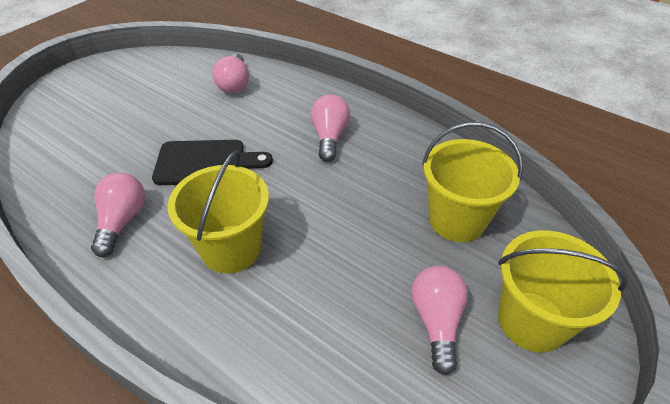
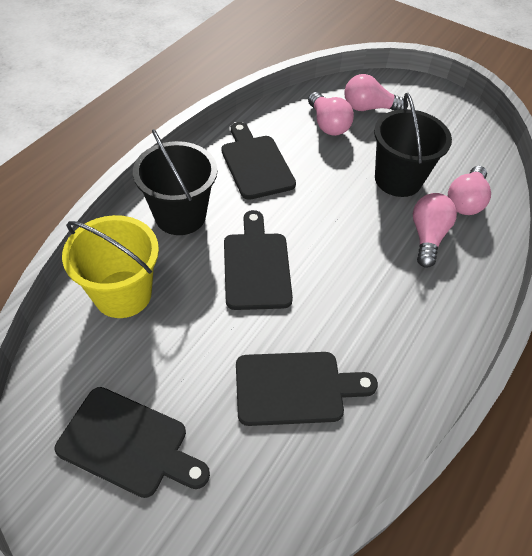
black bucket: none = 0 -> [133,129,217,235] [374,93,452,197] = 2
black cutting board: [152,140,273,185] = 1 -> [55,387,210,498] [222,122,296,200] [224,210,293,310] [236,352,378,426] = 4
yellow bucket: [168,150,269,273] [422,122,523,242] [498,230,628,352] = 3 -> [62,215,159,318] = 1

